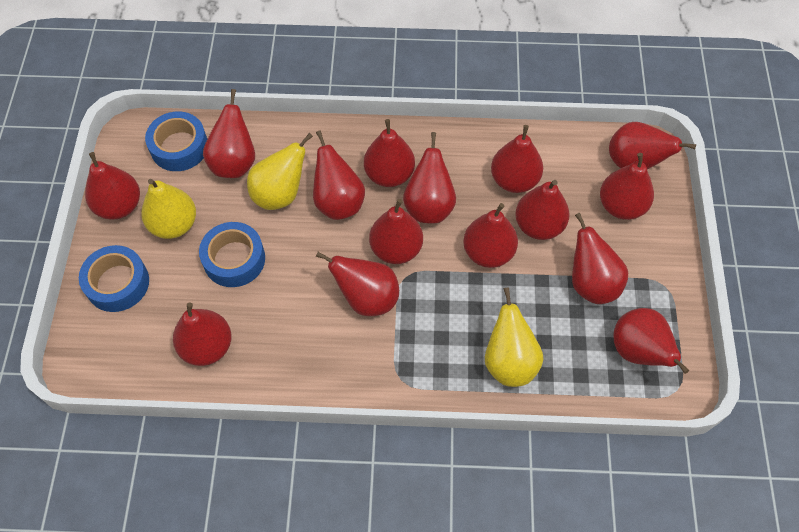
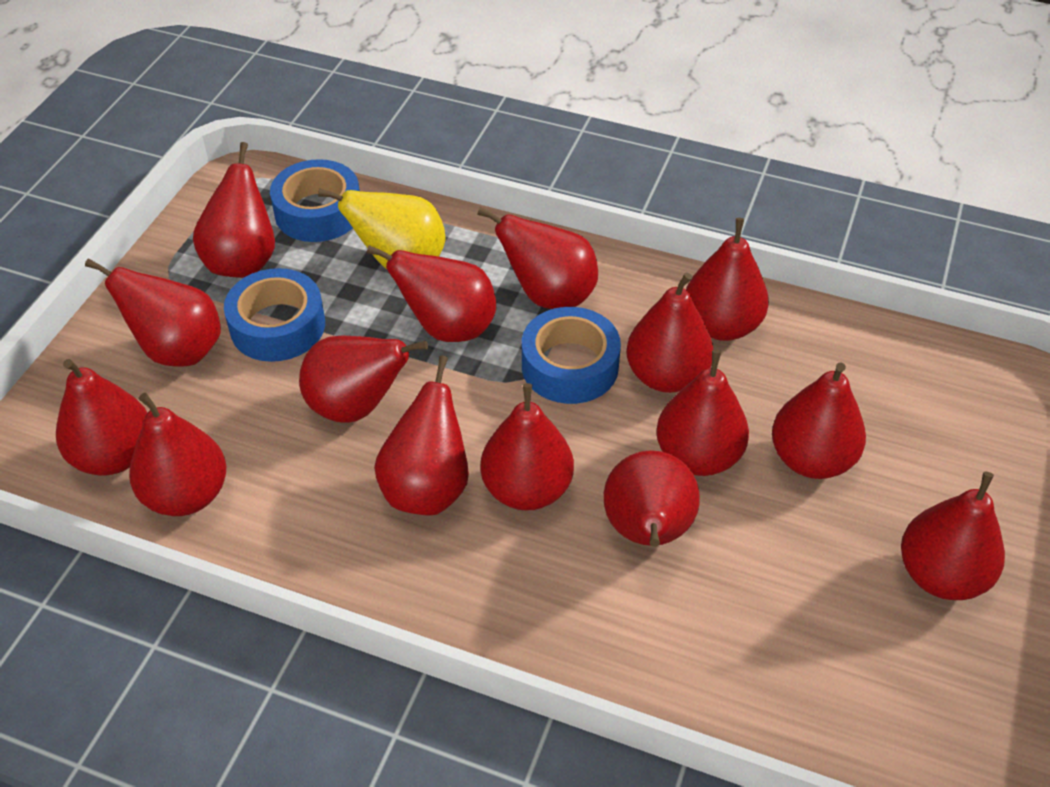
yellow pear: [141,179,196,239] [247,133,313,210] [485,287,543,387] = 3 -> [318,188,446,269] = 1

